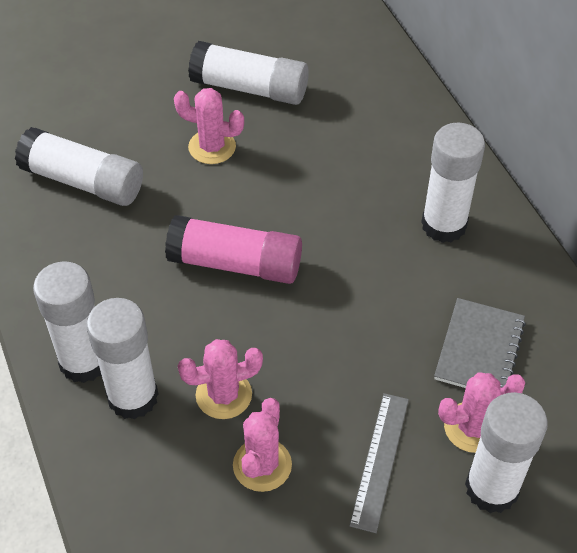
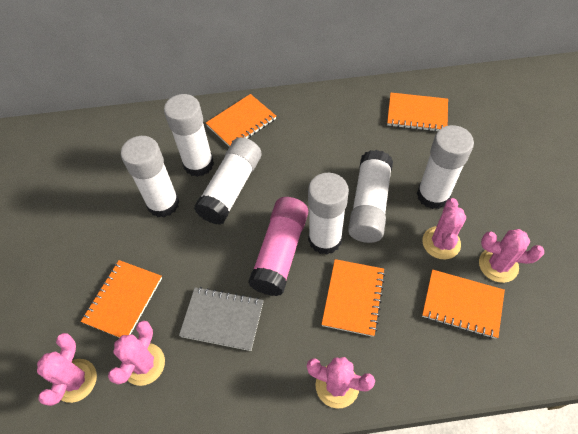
grey ruler: [349,393,409,533] = 1 -> none = 0
orange notebook: none = 0 -> [81,260,162,338] [206,94,276,147] [321,259,385,337] [387,93,448,132] [422,269,505,339] = 5
pink cactus: [174,88,244,164] [178,339,263,419] [233,398,292,492] [438,372,526,453] = 4 -> [37,333,97,406] [108,321,165,386] [307,357,375,408] [422,198,466,259] [479,229,544,283] = 5

